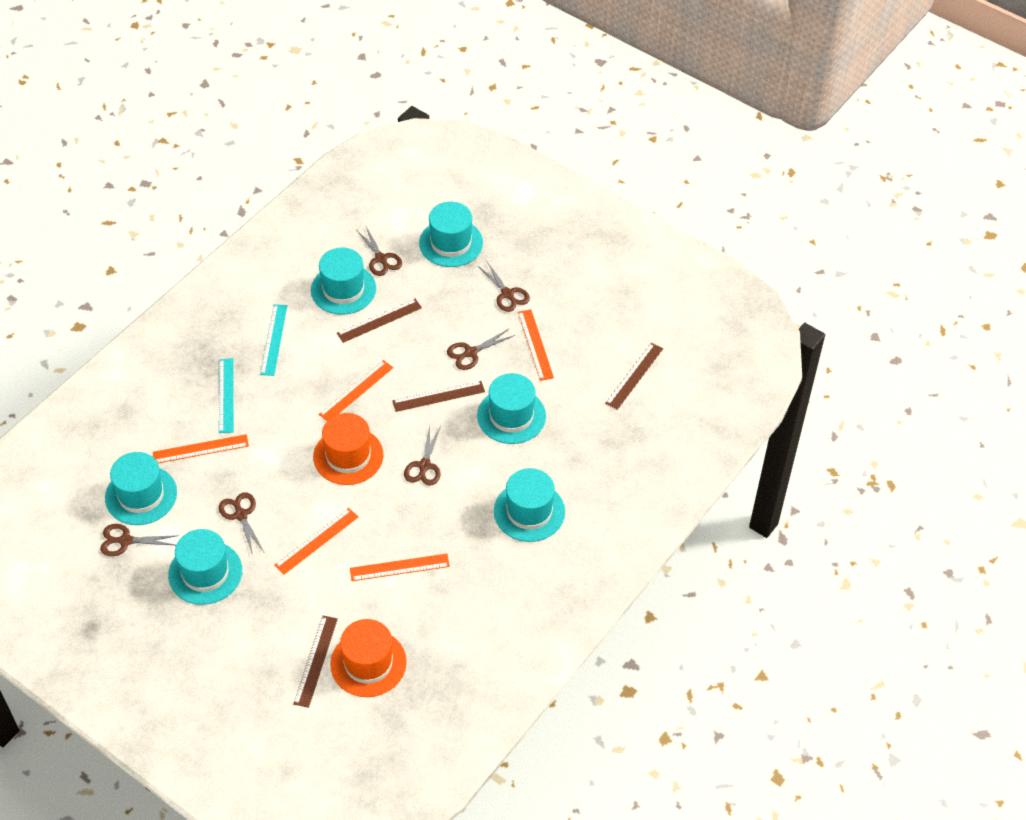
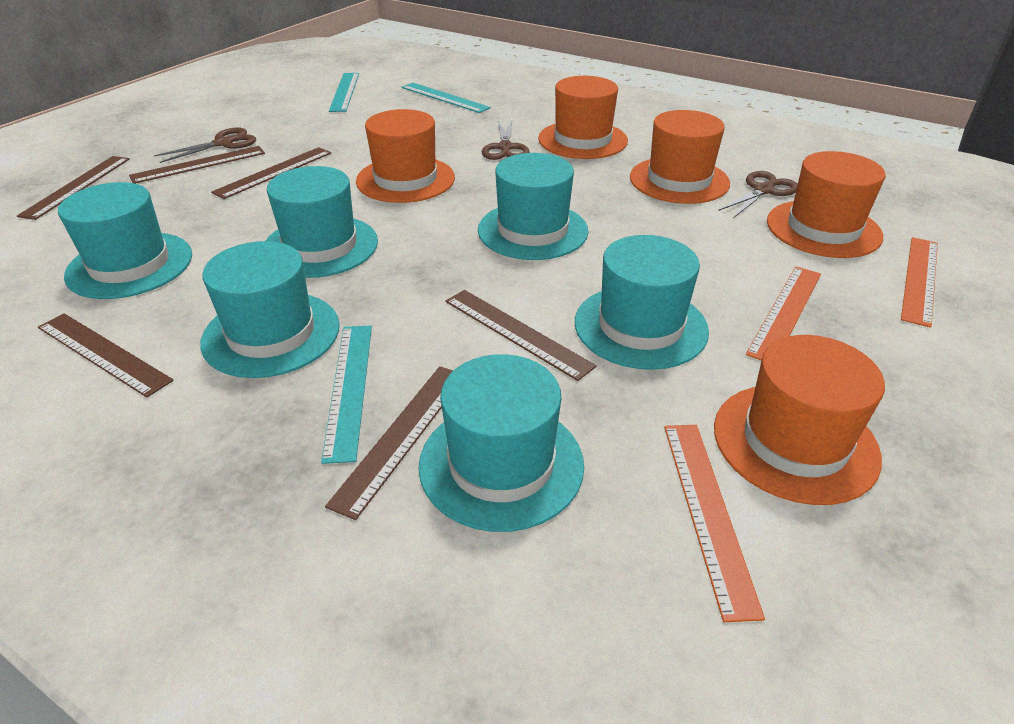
brown ruler: [293,616,338,708] [337,299,422,343] [392,381,485,412] [605,343,663,410] = 4 -> [17,156,130,220] [38,313,174,398] [129,146,265,184] [211,147,331,199] [325,366,453,520] [445,290,597,381] = 6
brown scissors: [100,524,179,556] [219,492,264,555] [357,227,402,276] [404,426,441,486] [447,329,515,370] [478,262,530,312] = 6 -> [154,127,256,163] [482,121,530,160] [718,171,798,218] = 3
orange hat: [313,413,383,485] [330,619,407,697] = 2 -> [356,109,455,203] [538,76,628,159] [630,110,730,204] [714,335,885,505] [767,151,885,258] = 5
orange ruler: [153,434,249,463] [274,508,358,575] [319,360,393,421] [350,554,450,581] [518,309,554,381] = 5 -> [664,425,765,622] [746,267,821,361] [901,237,938,328] = 3
turquoise ruler: [219,358,234,433] [260,304,287,376] = 2 -> [321,326,372,464] [329,73,359,112] [402,83,491,113] = 3

